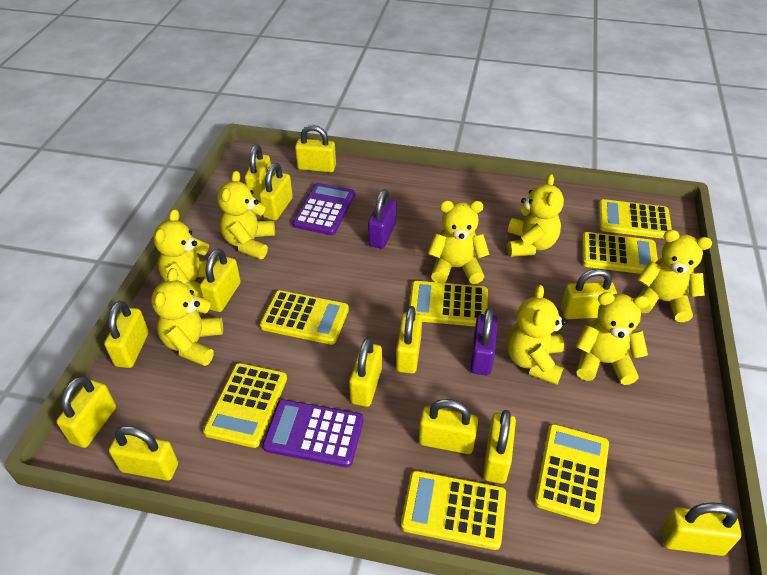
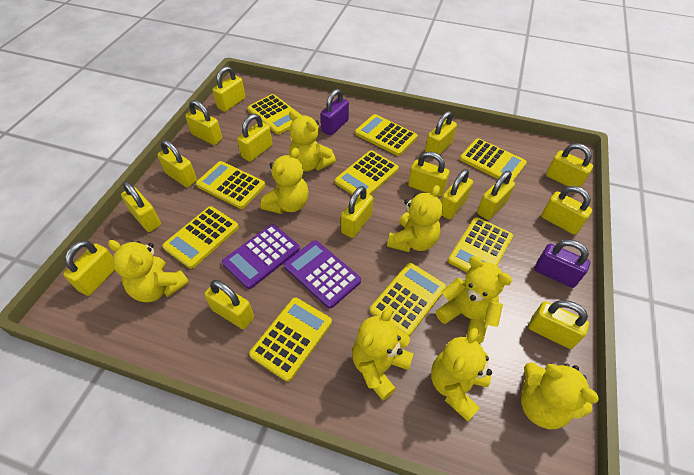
yellow calculator: [203,363,287,448] [260,290,349,345] [401,470,506,550] [409,281,488,327] [534,424,609,524] [582,232,658,274] [599,199,672,239] = 7 -> [162,206,239,269] [196,161,265,209] [248,94,302,135] [249,298,332,382] [335,150,399,195] [355,114,417,156] [370,263,446,336] [448,217,513,272] [460,138,527,181] = 9
yellow padlock: [56,376,116,448] [104,301,149,368] [109,426,178,481] [200,248,241,312] [245,145,273,201] [259,163,293,220] [295,125,336,172] [349,337,382,407] [396,306,422,374] [419,399,478,454] [483,410,516,484] [561,269,617,319] [661,503,741,556] = 13 -> [63,240,115,296] [121,182,161,232] [157,140,197,187] [185,100,222,145] [204,280,254,329] [212,66,246,112] [237,114,273,162] [341,186,373,238] [408,151,449,197] [425,111,457,155] [441,169,473,220] [477,171,515,220] [529,300,589,349] [541,186,592,235] [546,143,593,187] = 15

